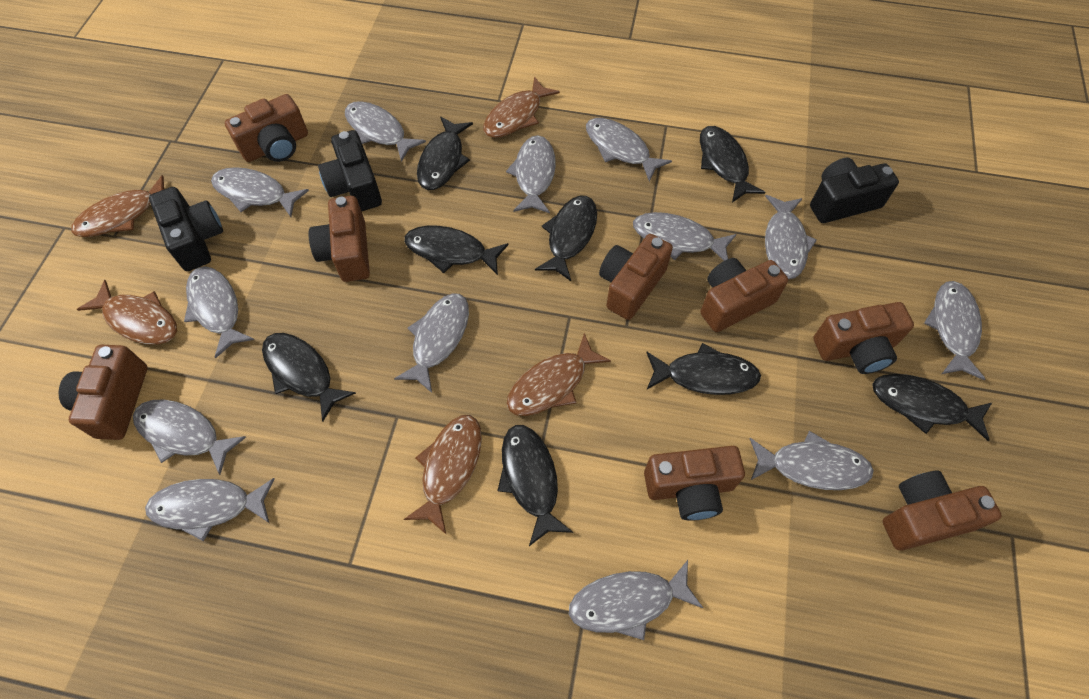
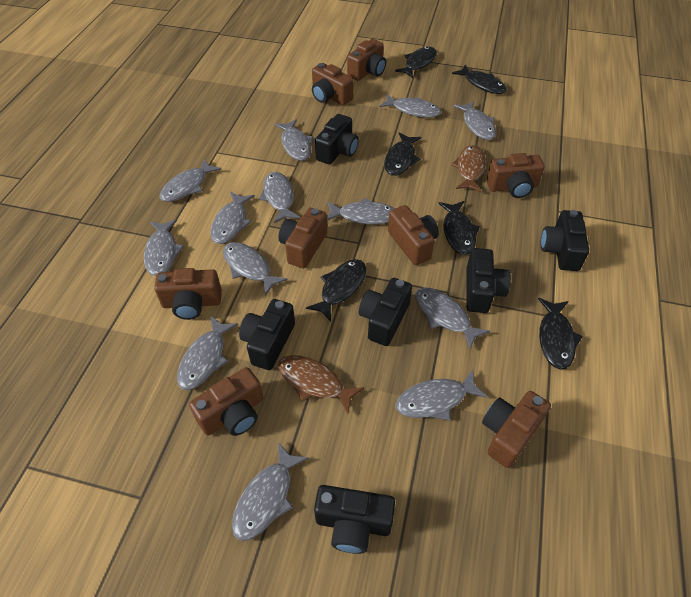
black camera: [149,187,223,271] [318,130,382,211] [810,158,899,223] = 3 -> [239,299,295,370] [314,485,395,554] [315,114,359,165] [359,278,412,346] [466,248,511,313] [541,210,589,271] = 6
black fish: [262,333,356,422] [404,226,509,275] [417,117,473,190] [497,425,573,546] [535,196,597,281] [646,343,761,395] [700,126,765,203] [872,374,992,441] = 8 -> [306,259,366,321] [384,132,421,176] [395,47,437,78] [438,201,480,255] [452,64,507,94] [538,298,583,370] = 6
brown fish: [71,175,164,237] [77,280,177,344] [404,415,482,534] [483,76,560,138] [507,333,611,416] = 5 -> [278,355,365,414] [451,145,486,192] = 2

